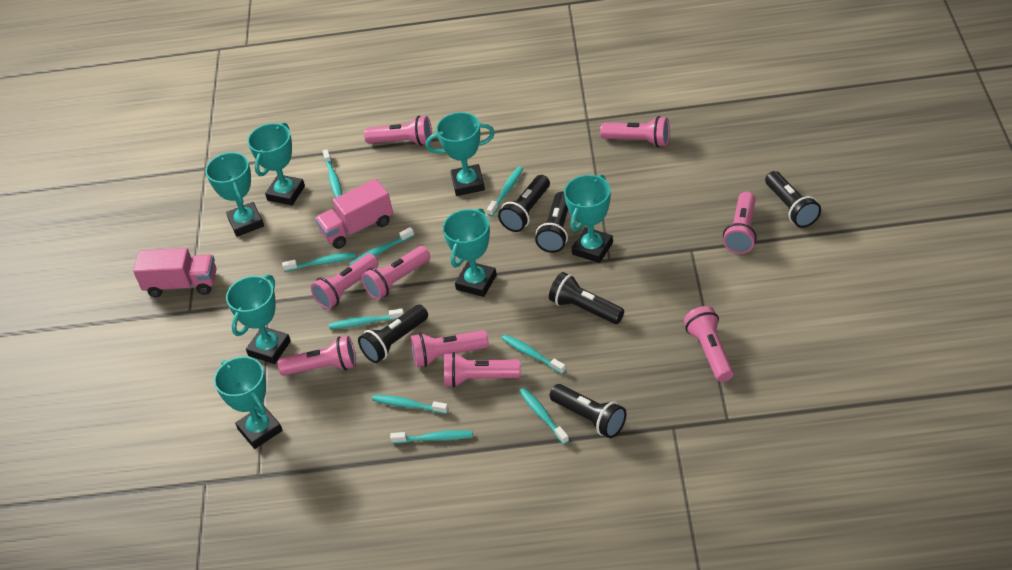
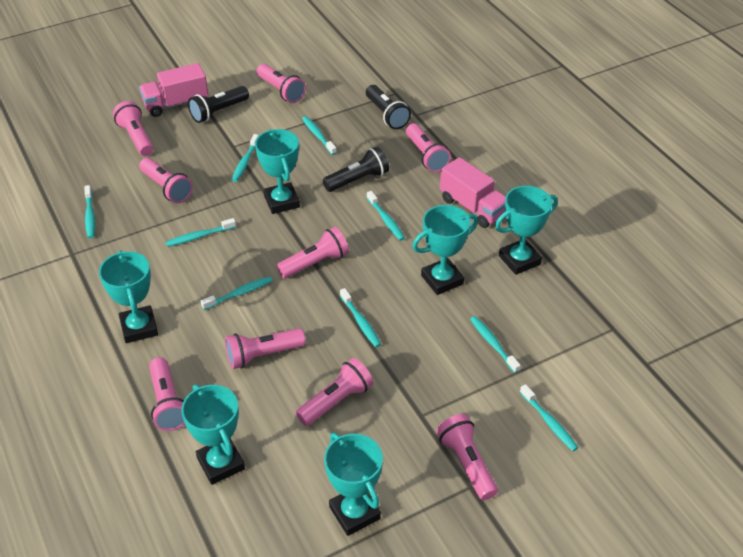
black flashlight: [358,305,428,363] [498,175,550,232] [535,192,568,253] [549,272,624,324] [550,384,626,438] [765,171,821,228] = 6 -> [188,86,249,123] [323,146,389,192] [366,85,411,129] = 3
turquoise trophy: [205,152,264,237] [214,357,283,449] [226,275,291,364] [248,122,305,205] [426,112,495,196] [443,208,497,297] [564,175,613,263] = 7 -> [99,250,158,343] [181,384,245,485] [255,129,300,214] [324,433,383,536] [412,205,478,295] [495,186,558,275] = 6

